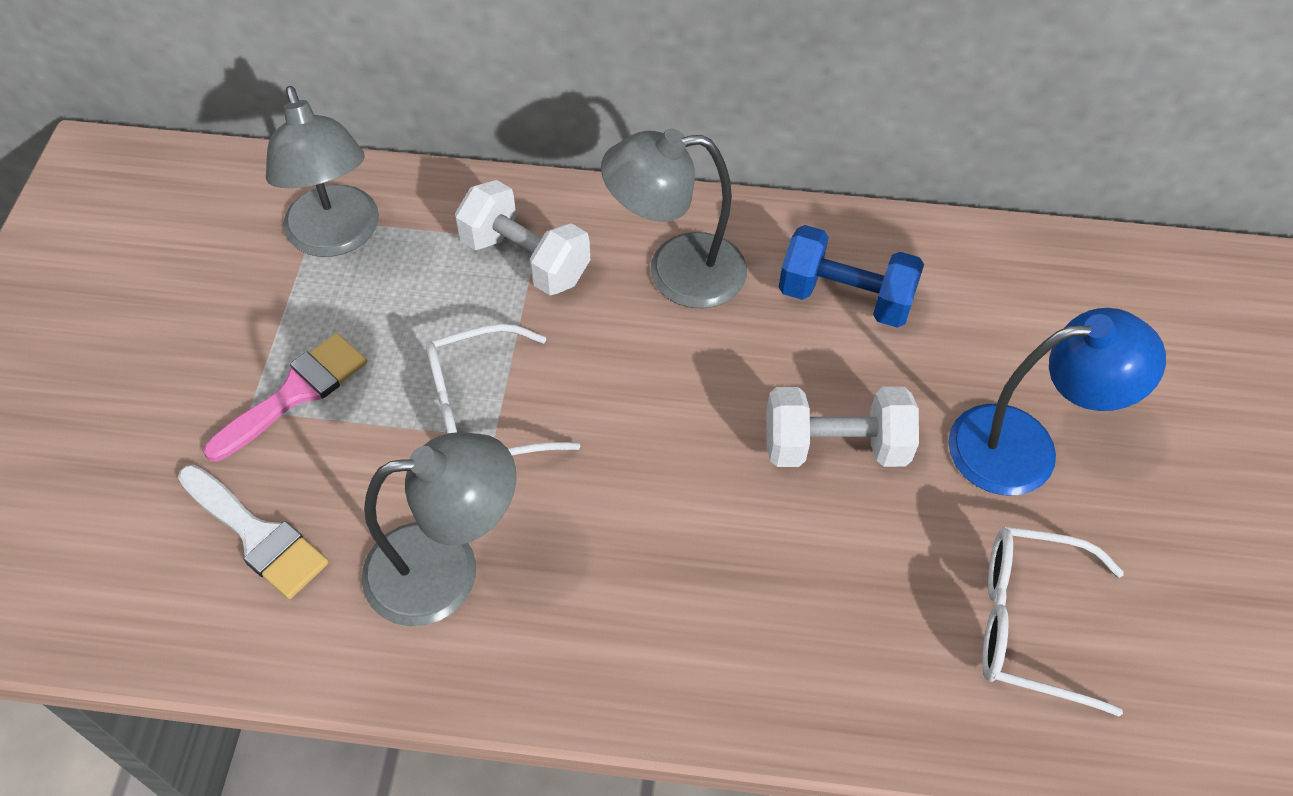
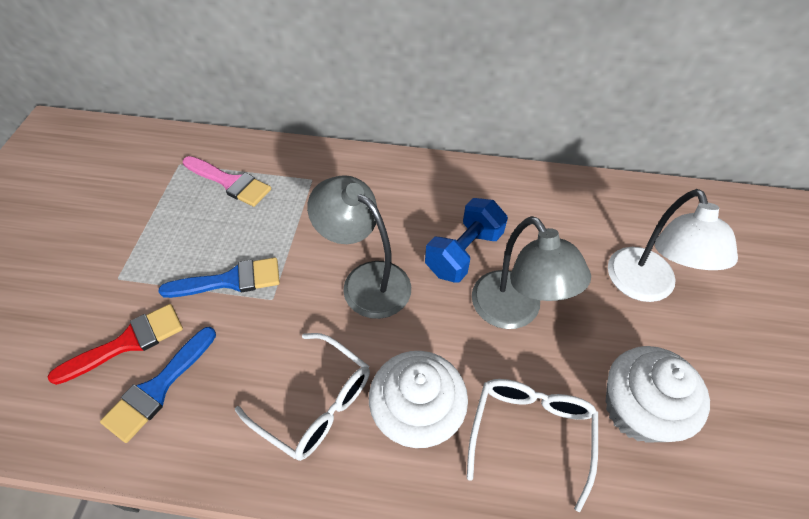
blue brush: none = 0 -> [100,327,216,443] [159,258,280,298] = 2
blue lamp: [948,308,1166,495] = 1 -> none = 0
grey lamp: [266,86,379,257] [362,432,516,626] [601,129,747,309] = 3 -> [307,175,411,319] [472,216,591,329] = 2
red brush: none = 0 -> [48,304,183,385] = 1
white brush: [178,465,329,599] = 1 -> none = 0
white cupcake: none = 0 -> [369,351,468,448] [606,346,710,442] = 2
white dumbbell: [455,180,590,295] [766,387,919,467] = 2 -> none = 0
white lamp: none = 0 -> [608,189,738,302] = 1

